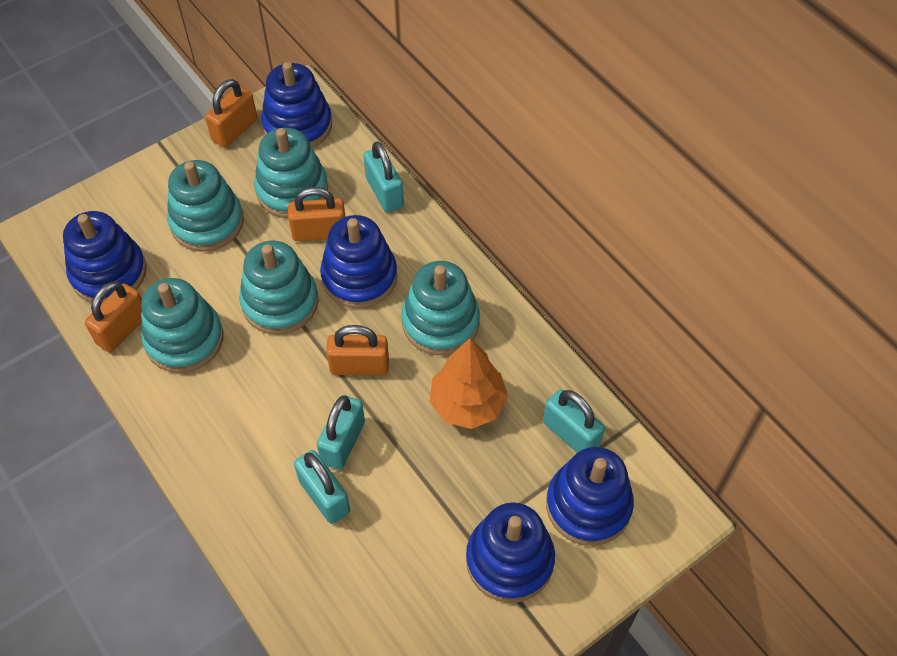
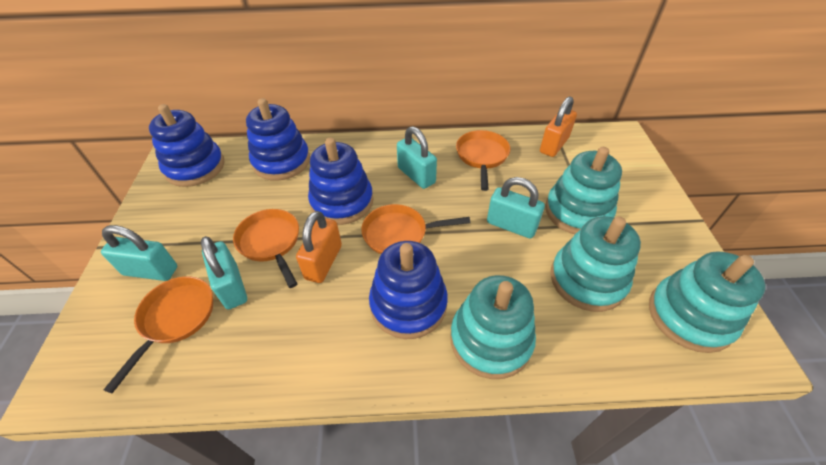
blue stacking toy: [63,211,147,304] [261,62,332,148] [320,215,397,308] [466,502,555,603] [546,447,634,546] = 5 -> [149,104,224,187] [246,98,310,181] [308,138,373,225] [369,241,448,339] = 4
orange padlock: [85,282,142,352] [205,79,257,148] [288,187,346,241] [326,325,389,375] = 4 -> [296,211,342,283] [540,96,577,157] = 2
orange pan: none = 0 -> [104,276,213,393] [233,209,299,288] [361,204,470,254] [456,130,510,191] = 4
orange tree: [429,338,508,429] = 1 -> none = 0
turquoise stacking toy: [141,278,223,373] [167,160,244,252] [239,241,319,335] [254,127,328,218] [402,261,480,355] = 5 -> [450,275,536,379] [545,147,622,234] [550,216,641,312] [649,251,766,353] = 4

